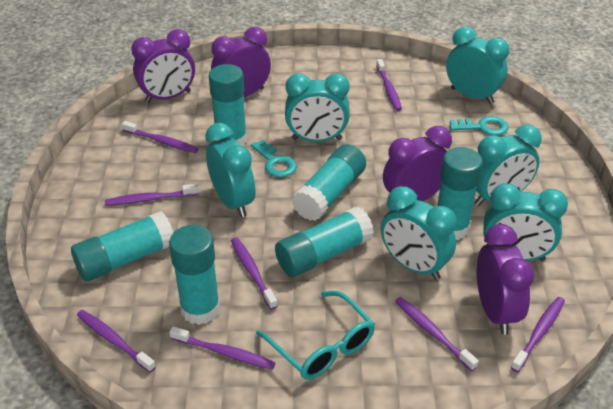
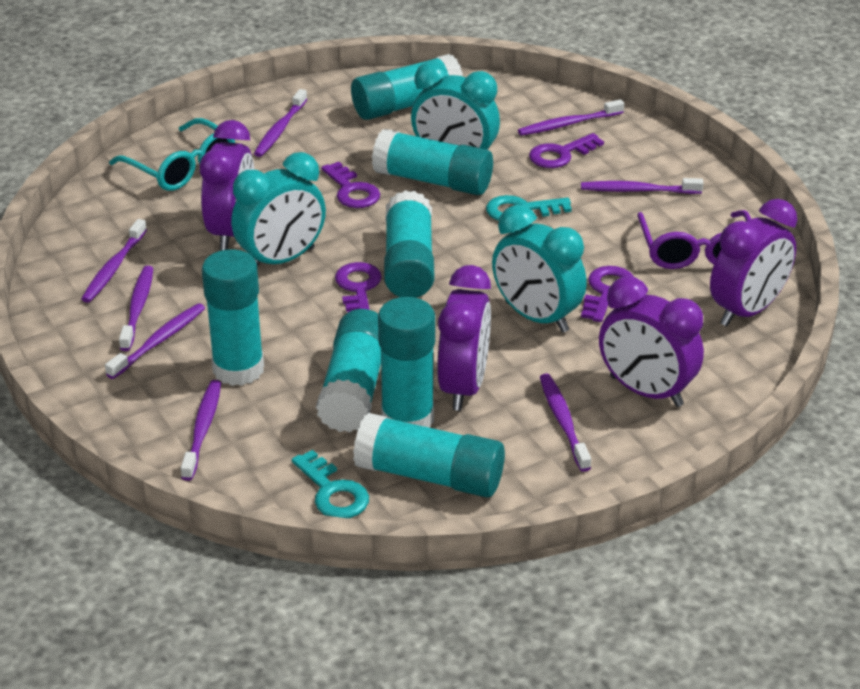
purple glasses: none = 0 -> [637,210,751,269] = 1
purple key: none = 0 -> [321,162,380,208] [335,262,382,312] [529,133,604,168] [581,266,634,322] = 4
turquoise clock: [205,123,255,217] [285,73,350,142] [381,186,456,280] [446,27,509,104] [475,125,542,206] [483,183,568,261] = 6 -> [231,152,326,267] [411,62,500,150] [492,205,587,333] = 3
turquoise glue stick: [71,211,173,281] [169,225,220,325] [209,64,247,146] [275,206,374,277] [292,144,366,221] [437,147,483,240] = 6 -> [202,249,264,386] [316,309,381,432] [351,54,463,120] [353,413,505,497] [372,129,493,195] [378,297,435,428] [384,190,434,298] = 7

